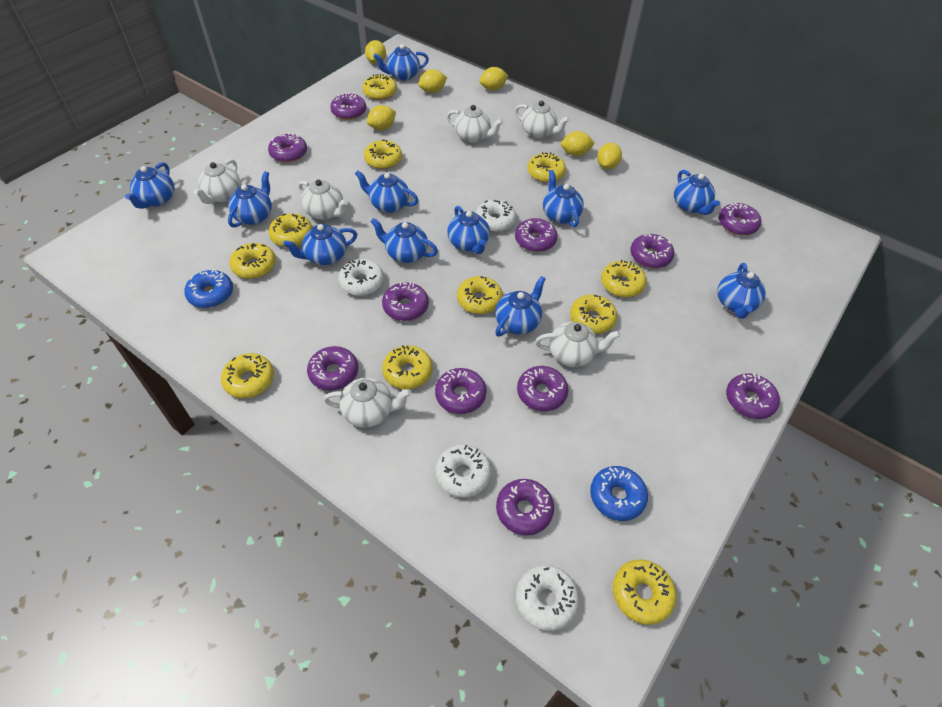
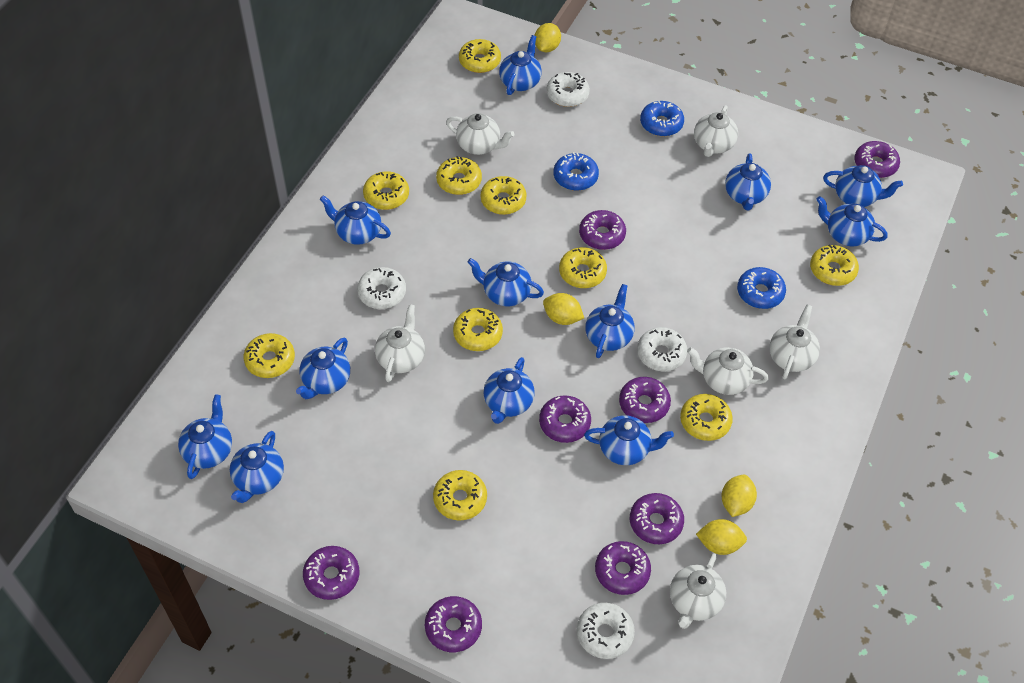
blue donut: [184,270,233,308] [590,466,648,521] = 2 -> [554,152,599,191] [640,101,684,136] [737,267,786,309] = 3
blue teapot: [125,162,175,209] [228,171,272,228] [283,224,357,265] [355,170,418,213] [370,218,438,263] [373,44,429,81] [447,206,490,254] [495,276,546,337] [543,170,584,227] [674,170,720,215] [717,263,766,319] = 11 -> [178,394,232,479] [230,431,284,503] [296,337,350,399] [320,195,391,245] [467,258,544,306] [484,357,534,424] [499,35,542,95] [584,415,674,465] [585,284,635,358] [725,153,771,211] [816,196,888,246] [823,165,903,207] = 12
purple donut: [268,133,307,163] [307,346,358,390] [330,92,366,120] [382,282,429,321] [435,368,487,414] [496,479,554,535] [515,218,558,252] [517,366,568,411] [630,234,674,268] [719,203,761,235] [726,373,780,419] = 11 -> [303,546,359,600] [425,596,482,652] [539,395,591,443] [579,210,626,250] [595,541,651,595] [619,377,671,423] [630,493,684,544] [854,141,900,178] = 8
yellow donut: [221,353,274,398] [229,243,276,279] [269,213,312,247] [362,74,397,100] [364,140,402,169] [382,345,433,389] [457,276,503,314] [527,152,566,183] [570,294,617,334] [601,260,646,297] [613,559,677,625] = 11 -> [244,333,295,378] [363,171,409,210] [433,470,487,521] [436,156,482,195] [453,308,503,351] [459,39,501,73] [481,176,527,215] [559,247,607,288] [680,394,733,441] [810,245,859,286] = 10
yellow lemon: [365,40,386,64] [367,105,396,130] [418,69,447,93] [479,67,508,90] [561,131,595,156] [597,143,622,169] = 6 -> [534,23,561,52] [543,293,584,325] [696,519,747,555] [722,475,757,517] = 4

